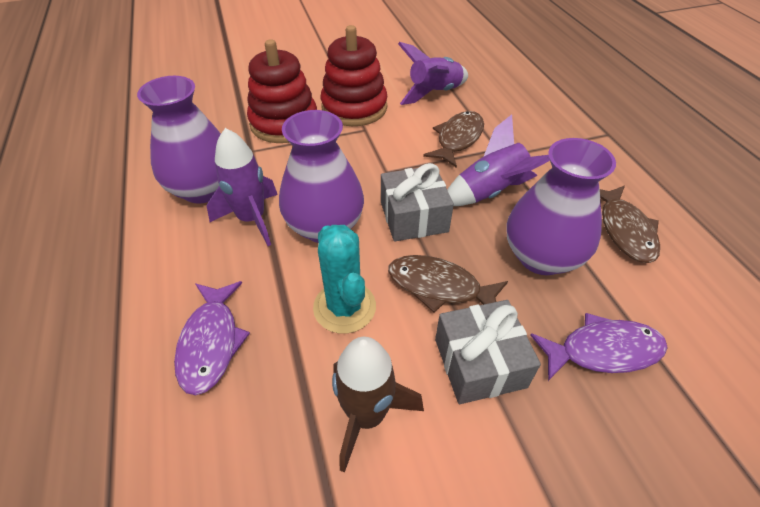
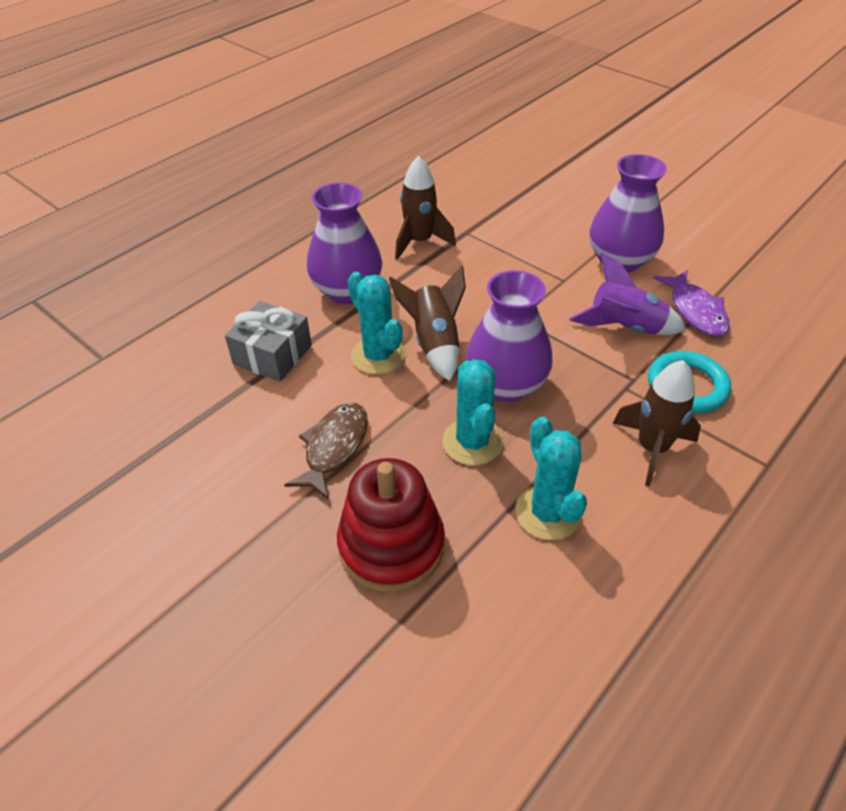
brown fish: [388,255,508,313] [423,111,484,168] [600,185,660,263] = 3 -> [284,403,368,499] = 1
brown rocket: [332,337,424,473] = 1 -> [389,266,466,381] [395,156,456,260] [612,360,701,486] = 3
grey gift: [381,163,454,241] [435,300,541,404] = 2 -> [225,301,312,382] = 1
purple fish: [174,281,250,395] [530,313,668,381] = 2 -> [654,270,730,336] = 1
purple rocket: [207,128,278,246] [398,42,468,105] [447,114,550,206] = 3 -> [569,252,686,335] = 1
red stacking toy: [247,39,317,143] [321,25,388,126] = 2 -> [337,458,445,593] = 1
turquoise cactus: [313,225,376,334] = 1 -> [348,272,406,375] [442,359,504,465] [515,417,587,540] = 3
turquoise ring: none = 0 -> [648,351,731,413] = 1

